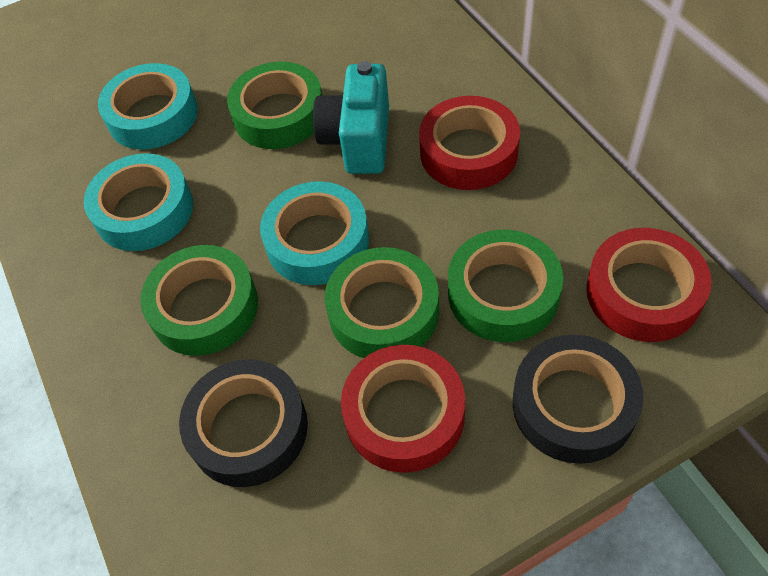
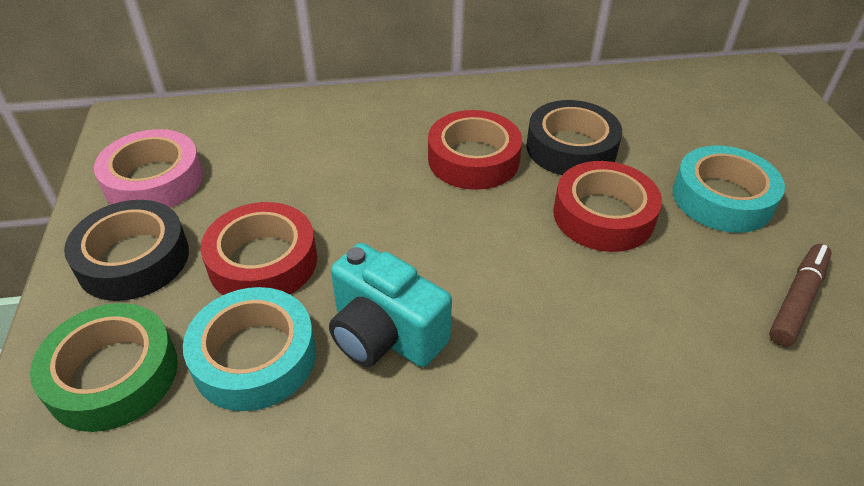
brown marker: none = 0 -> [769,244,832,347] = 1
green tape: [140,245,258,356] [227,62,322,149] [325,247,439,358] [448,230,563,342] = 4 -> [30,303,178,432] = 1
pink tape: none = 0 -> [94,129,203,208] = 1
turquoise tape: [84,153,193,251] [98,63,198,150] [260,181,369,285] = 3 -> [183,287,316,411] [673,145,785,233] = 2

